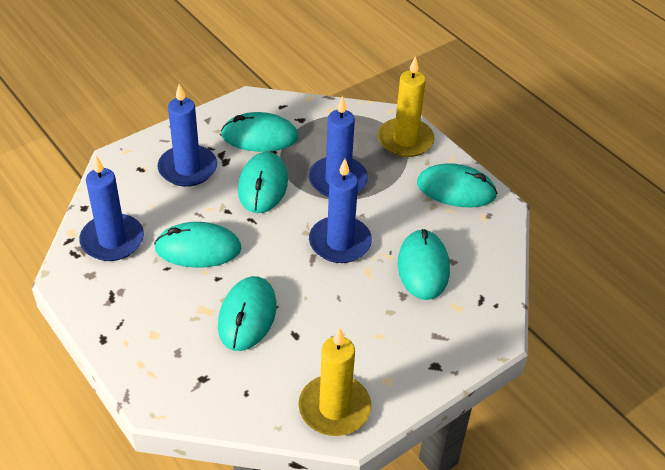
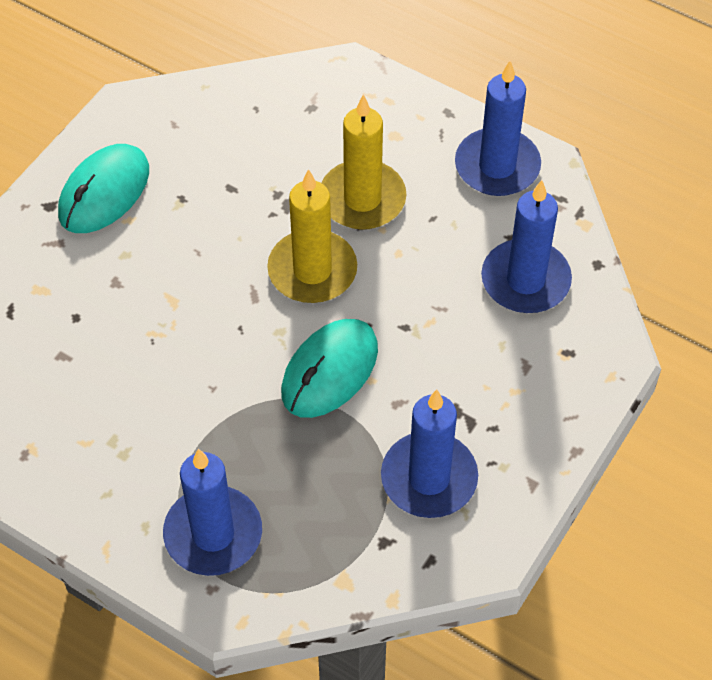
turquoise mouse: [154,222,242,268] [218,276,277,351] [221,112,298,152] [238,152,288,213] [398,229,450,300] [417,163,498,207] = 6 -> [58,144,149,233] [281,319,378,418] = 2

